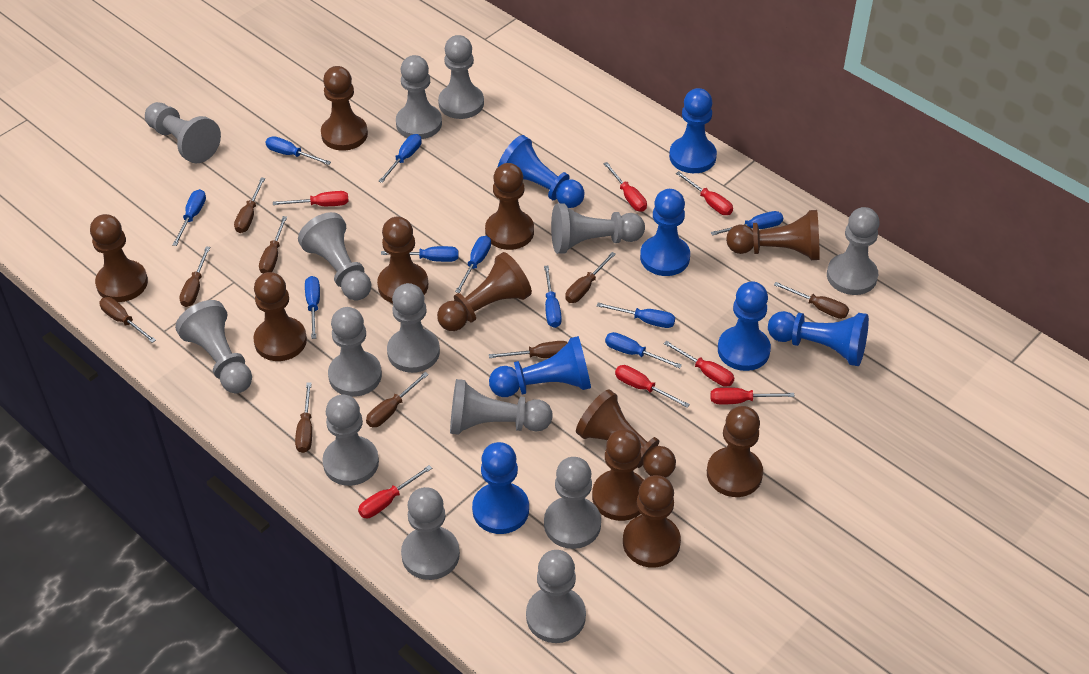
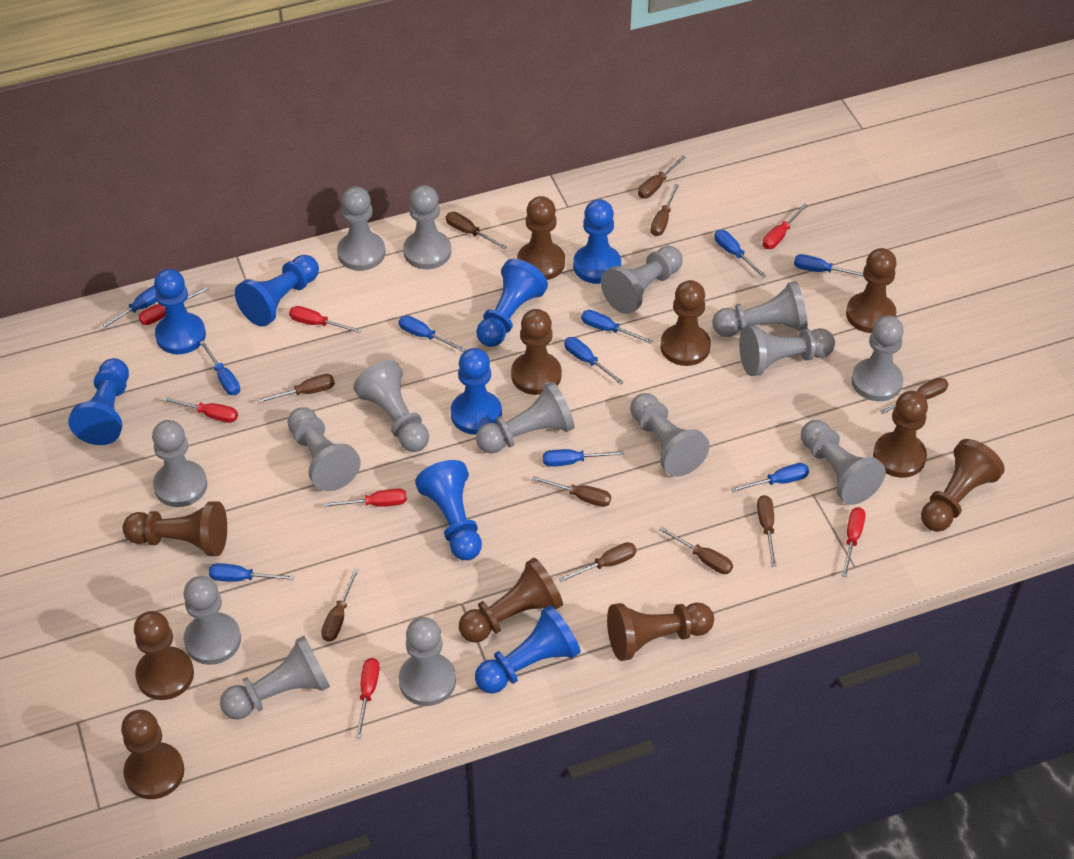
blue pawn: [472,442,529,534] [489,336,591,397] [497,135,585,208] [640,189,690,276] [669,88,717,173] [718,281,771,371] [768,311,869,366] = 7 -> [68,358,129,445] [154,269,206,354] [235,255,319,327] [415,460,482,560] [451,348,502,435] [475,605,580,694] [476,259,548,347] [573,199,621,284] = 8
brown screwdriver: [100,297,156,343] [179,247,210,307] [234,177,265,233] [259,216,287,274] [295,382,312,453] [366,372,429,427] [489,341,568,358] [565,252,616,303] [774,282,849,319] = 9 -> [257,374,335,404] [321,569,359,642] [446,212,507,249] [532,476,611,507] [559,542,637,582] [638,155,686,198] [650,184,679,236] [659,527,733,574] [757,495,777,567] [880,378,948,414] = 10
grey pawn: [145,102,221,163] [175,300,252,393] [298,212,371,301] [322,395,379,486] [328,307,382,397] [387,283,440,373] [396,55,442,139] [401,487,460,580] [438,35,484,119] [450,379,553,435] [526,550,586,643] [544,457,601,549] [551,203,645,254] [827,207,880,295] = 14 -> [152,420,207,507] [184,576,241,665] [220,636,330,720] [287,407,361,491] [337,186,385,271] [354,360,429,452] [399,617,456,706] [403,185,451,269] [476,381,574,454] [601,246,683,314] [630,393,710,477] [712,281,808,337] [739,325,835,376] [801,420,886,505] [851,315,904,401] = 15

